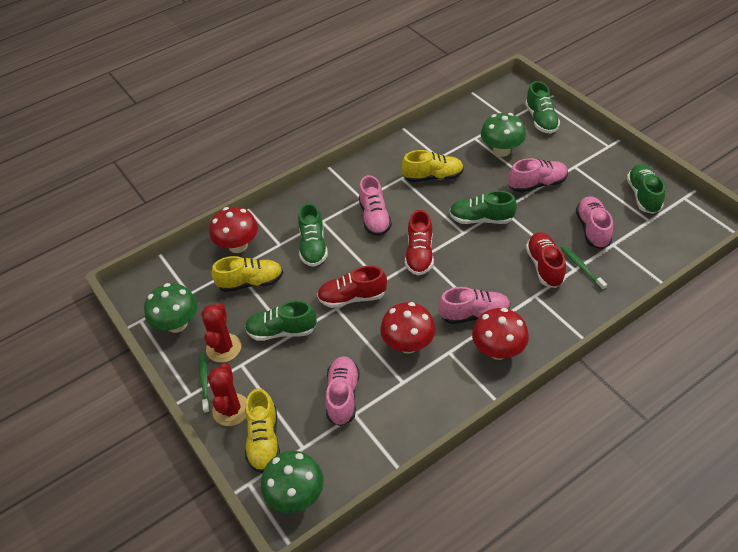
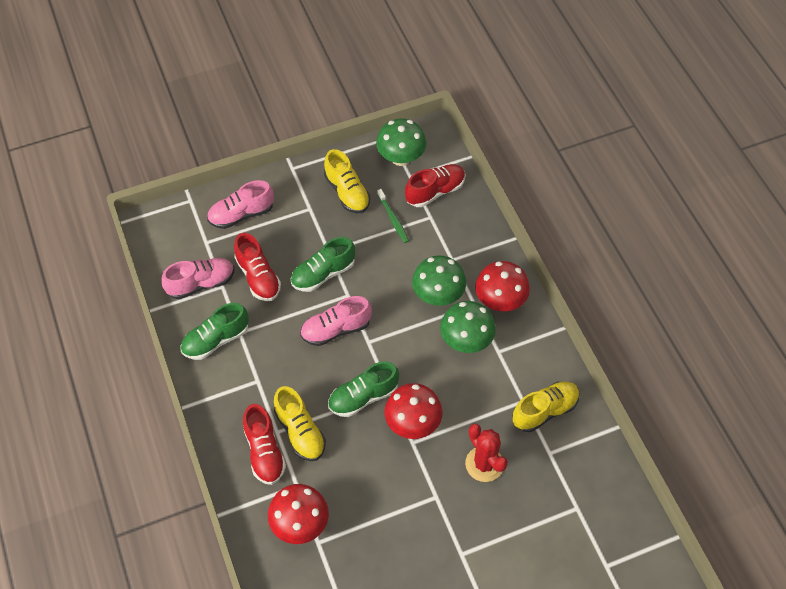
green shoe: [245,301,317,341] [298,203,328,267] [449,191,517,224] [525,81,560,134] [627,164,665,214] = 5 -> [180,303,249,360] [291,237,355,292] [328,361,399,417] = 3
green toothbrush: [199,353,210,413] [561,246,607,290] = 2 -> [377,189,409,243] = 1
pink shoe: [325,356,359,426] [359,175,392,236] [438,287,511,324] [509,158,568,193] [576,196,613,249] = 5 -> [161,258,235,299] [207,180,274,229] [300,296,372,346] = 3
red cactus: [201,303,241,363] [208,363,247,426] = 2 -> [465,424,508,482] = 1

